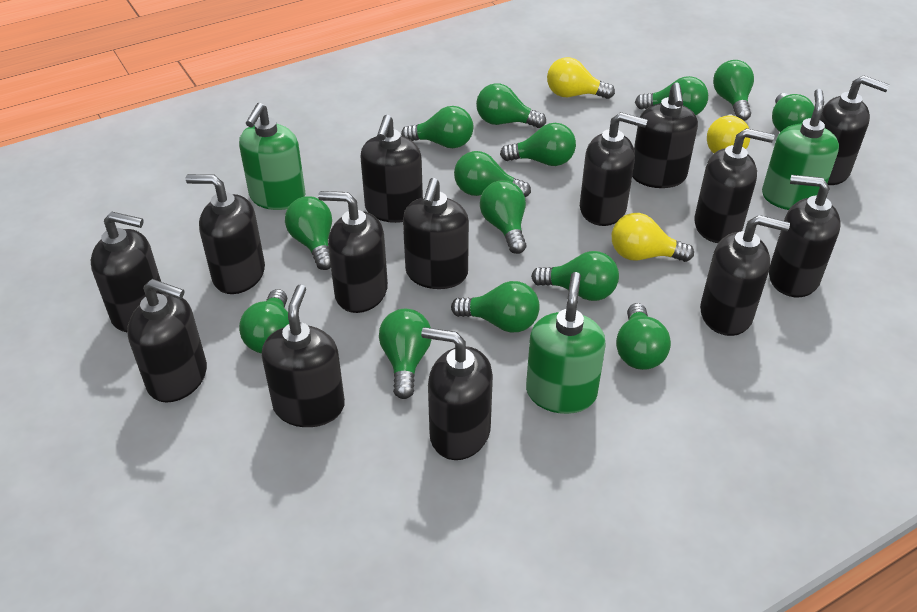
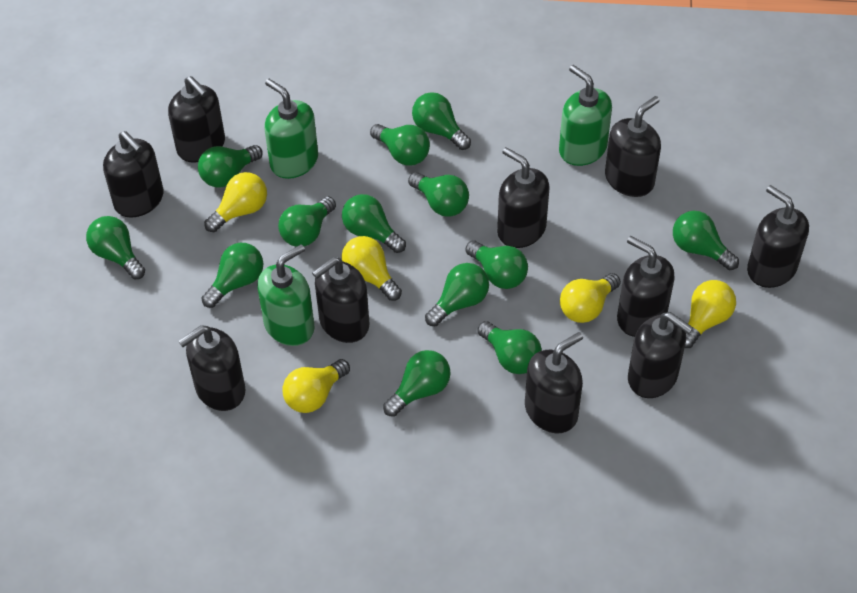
black soap dispenser: [91,212,163,332] [127,279,207,403] [186,174,265,294] [262,284,345,427] [318,191,388,313] [360,115,423,223] [403,178,469,289] [421,327,493,460] [580,112,648,226] [632,83,698,188] [694,128,774,243] [700,215,790,336] [769,175,841,297] [820,75,889,185] = 14 -> [103,131,163,218] [168,76,225,163] [178,325,246,411] [312,257,369,343] [497,147,550,248] [525,332,583,433] [605,96,661,197] [617,236,675,337] [628,312,693,398] [747,185,809,288] = 10
green light bulb: [239,289,289,353] [285,196,332,270] [379,309,432,399] [401,106,474,148] [451,281,540,332] [454,151,531,197] [476,83,546,128] [480,181,526,254] [500,123,576,166] [531,251,619,301] [616,303,671,370] [635,76,708,115] [713,60,754,121] [772,93,814,132] = 14 -> [86,216,145,279] [198,145,263,187] [202,243,263,308] [278,196,336,247] [342,194,406,253] [370,124,430,166] [383,350,451,417] [408,172,469,217] [412,92,471,150] [425,263,489,326] [465,240,528,289] [477,321,542,374] [673,211,739,270] = 13
yellow light bulb: [547,57,615,99] [612,213,694,262] [707,115,750,153] = 3 -> [204,172,267,232] [282,359,350,413] [341,236,402,301] [560,273,621,323] [685,280,736,348] = 5

